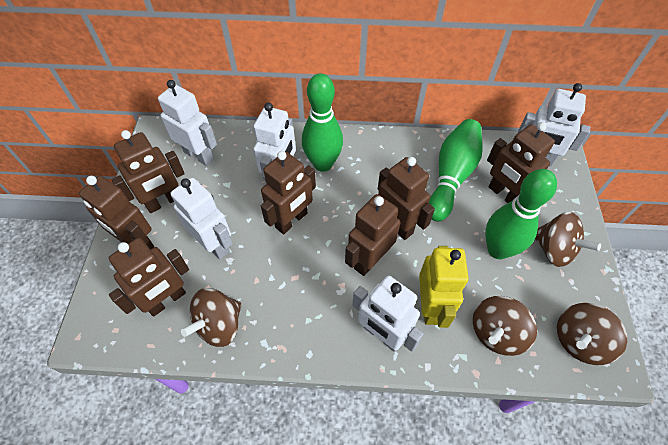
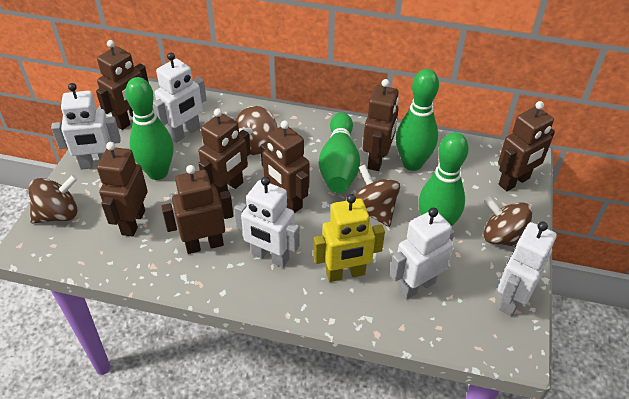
green bowling pin: [302,73,343,172] [429,119,483,222] [485,169,557,259] = 3 -> [125,77,173,180] [319,112,360,193] [396,69,439,171] [419,132,469,226] = 4

